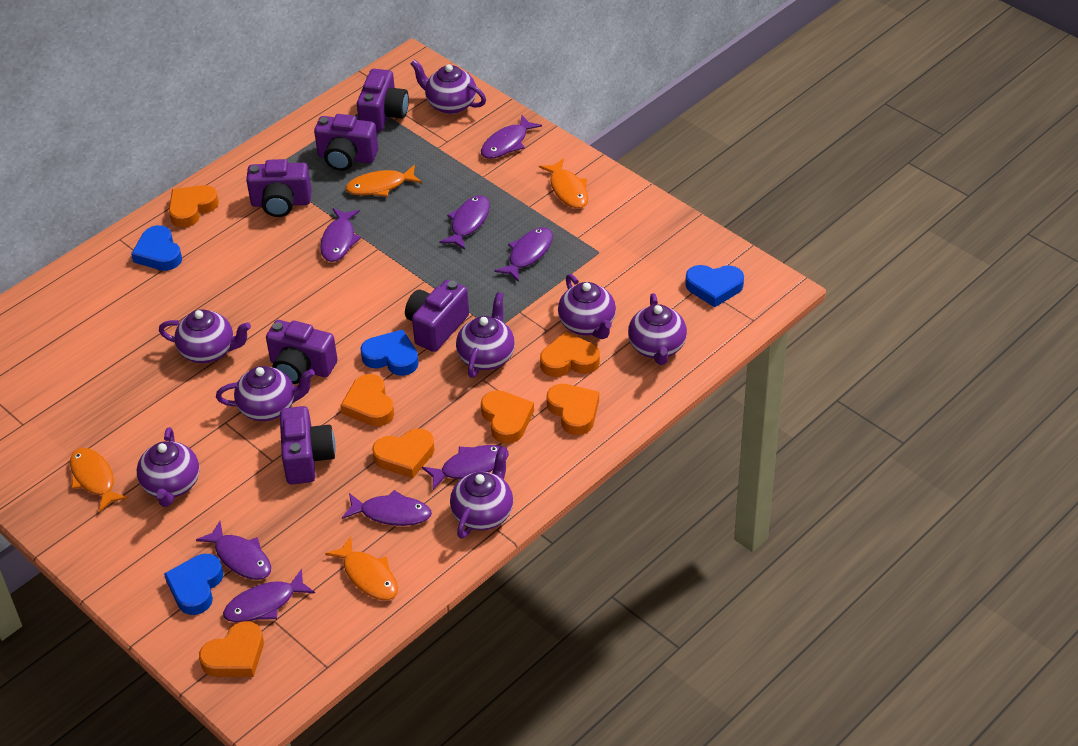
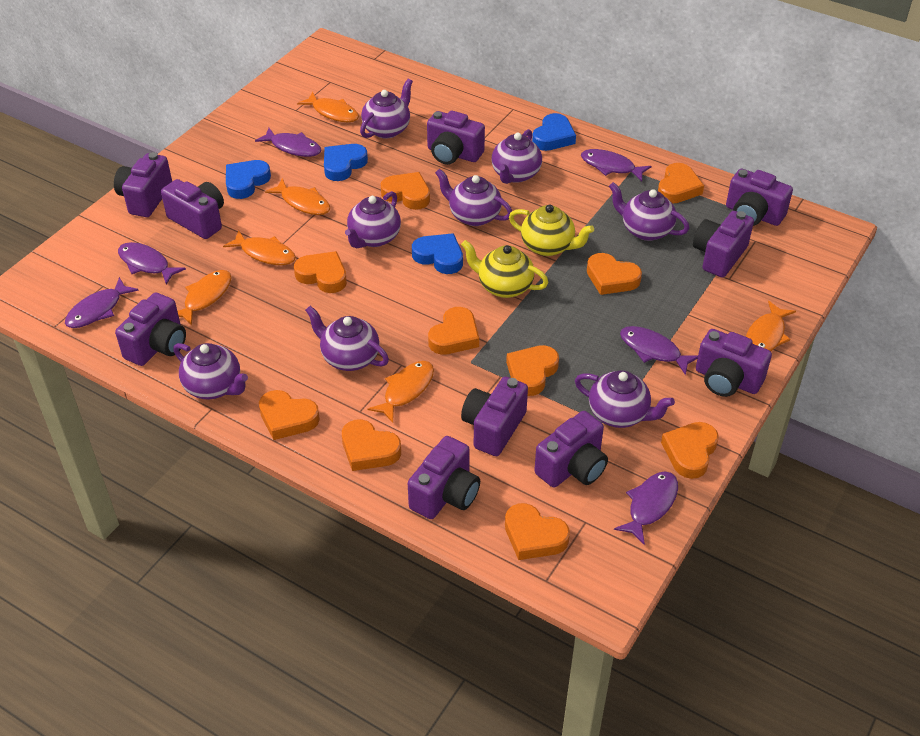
orange fish: [70,448,128,512] [325,536,398,600] [345,165,422,197] [539,158,588,209] = 4 -> [178,270,232,325] [223,230,296,265] [265,178,330,215] [297,92,359,122] [368,361,434,423] [746,301,796,351] = 6
orange heart: [169,185,219,228] [199,621,264,677] [340,374,394,426] [372,428,435,478] [481,390,534,444] [540,331,600,377] [546,384,599,435] = 7 -> [259,390,320,440] [294,251,347,293] [342,419,401,471] [381,172,430,210] [428,307,479,355] [505,503,570,560] [506,345,559,396] [587,253,642,295] [658,163,704,204] [661,422,719,479] = 10
purple camera: [246,159,312,217] [266,320,338,384] [280,406,336,485] [314,114,378,171] [357,69,409,132] [405,280,469,352] = 6 -> [114,152,172,217] [115,292,186,366] [161,179,224,239] [408,436,480,519] [427,111,485,165] [461,377,528,456] [534,411,608,487] [693,211,754,278] [696,329,772,397] [726,169,793,226] = 10
purple fish: [196,521,271,580] [223,569,315,623] [320,208,361,262] [342,490,432,526] [422,445,509,490] [439,195,490,250] [481,115,542,159] [495,227,553,282] = 8 -> [65,277,139,328] [118,242,186,285] [255,128,321,157] [581,149,651,181] [614,472,678,545] [620,326,698,375] = 6
yellow teapot: none = 0 -> [461,240,549,298] [509,204,594,256] = 2

